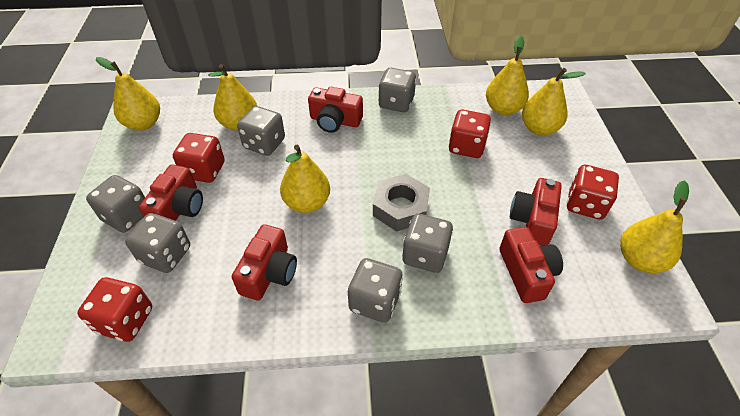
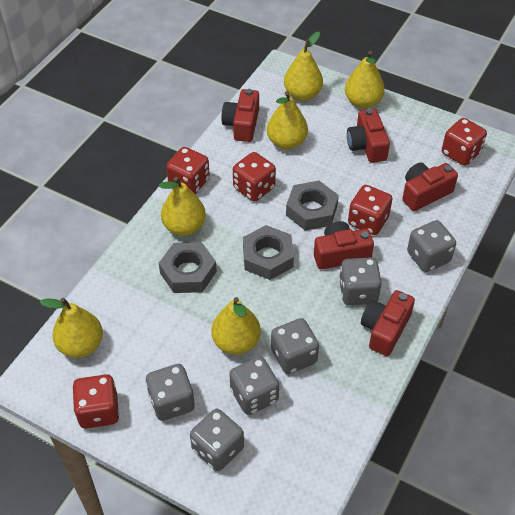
grey nut: [373,174,430,231] = 1 -> [159,242,217,293] [243,225,294,280] [286,181,339,231] = 3
red dice: [77,277,152,342] [173,133,225,183] [449,110,491,158] [567,165,619,220] = 4 -> [72,374,120,429] [166,147,210,194] [233,152,276,202] [348,185,392,235] [442,118,487,166] = 5

